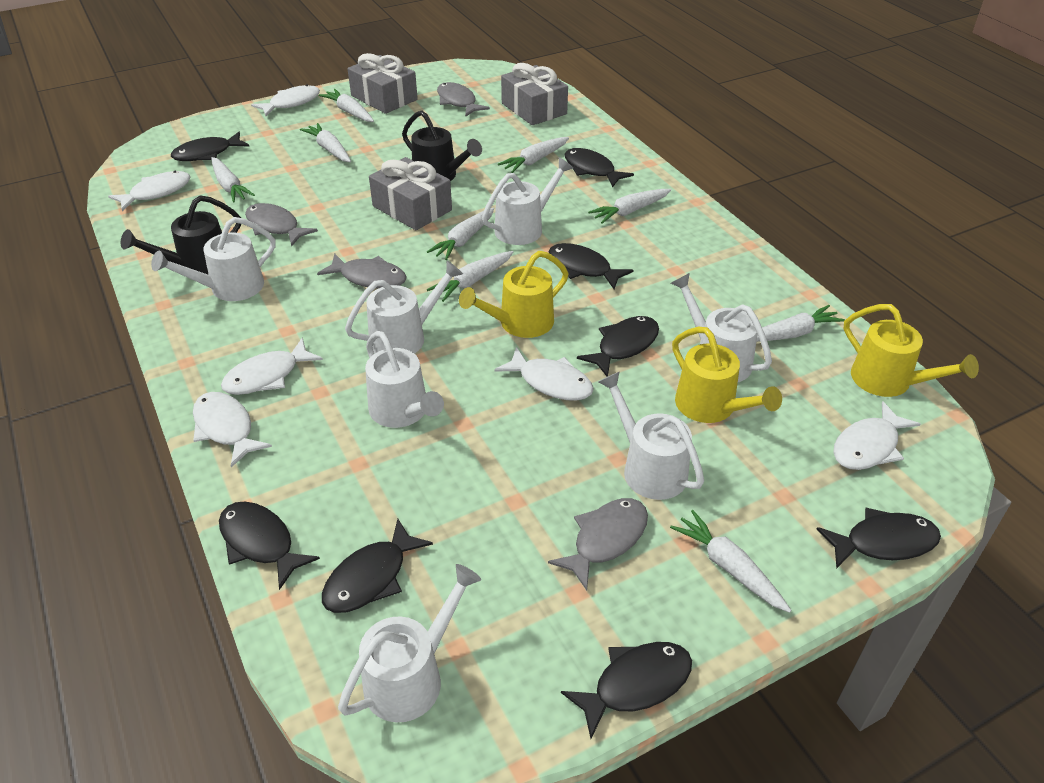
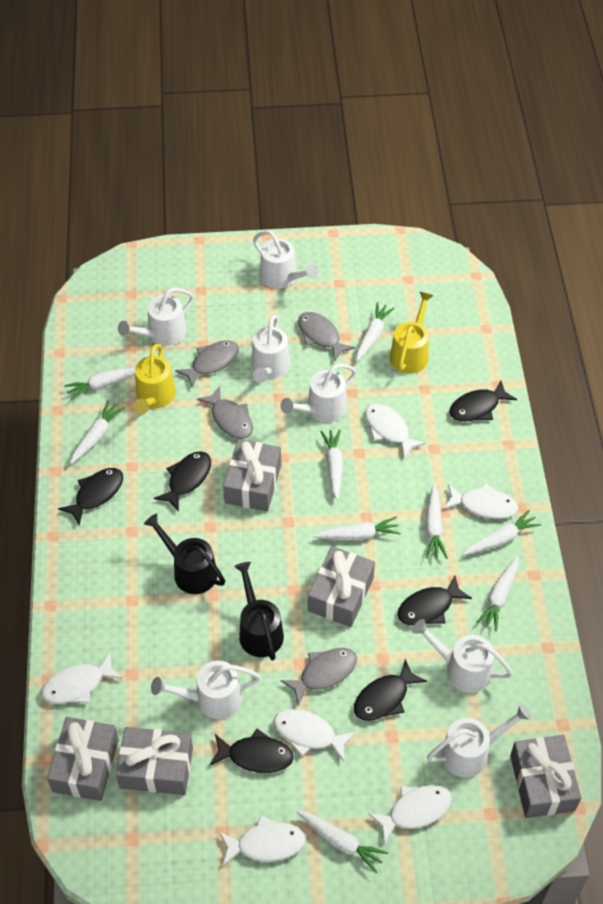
black fish: [171,132,250,161] [219,502,320,590] [322,519,433,613] [549,243,634,289] [561,642,692,739] [564,148,634,188] [577,316,659,377] [817,508,941,569] = 8 -> [58,468,123,525] [154,451,211,512] [210,729,294,773] [354,659,427,721] [397,575,472,625] [449,381,517,421] = 6
grey gift: [347,53,418,114] [369,157,452,230] [501,63,568,125] = 3 -> [47,717,119,801] [116,727,193,795] [223,439,281,511] [308,546,375,627] [510,735,581,818] = 5
yellow watering can: [459,251,568,338] [672,327,782,423] [844,304,979,397] = 3 -> [133,344,176,414] [390,292,434,374] = 2

